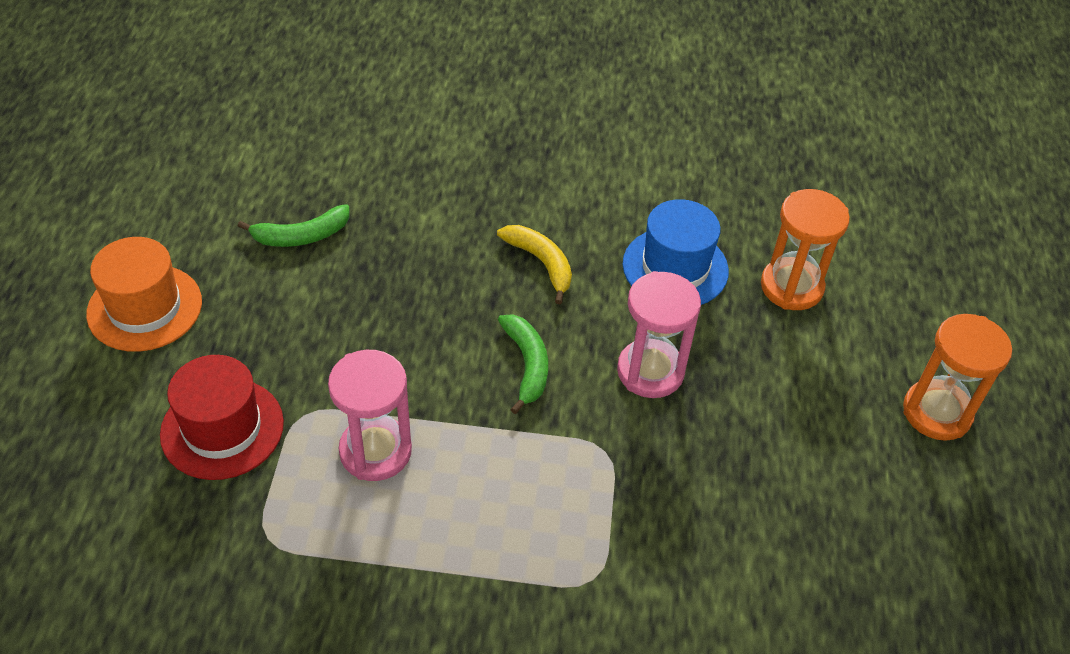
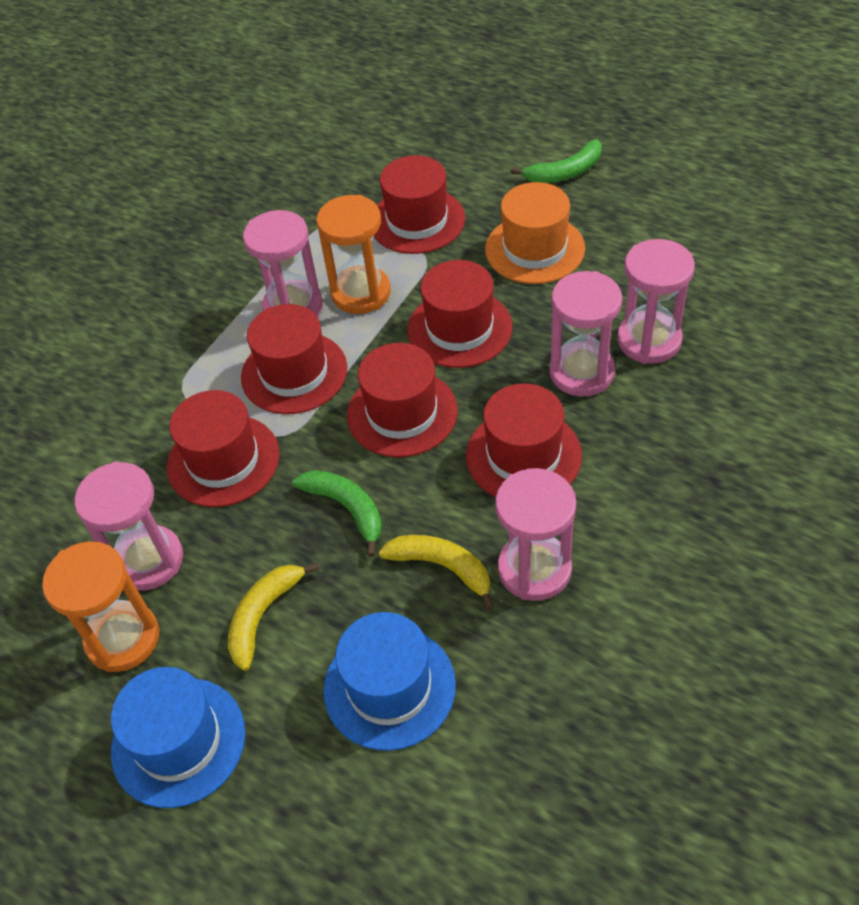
blue hat: [622,199,729,305] = 1 -> [111,667,245,808] [323,612,456,751] = 2
pink hourglass: [328,350,412,481] [617,271,701,398] = 2 -> [75,461,183,590] [243,210,323,317] [495,468,576,601] [549,271,622,397] [617,239,695,364] = 5
red hat: [160,355,284,480] = 1 -> [167,390,280,507] [241,304,347,414] [347,343,458,457] [374,155,465,254] [407,260,512,368] [466,383,582,497] = 6
yellow banana: [497,225,572,304] = 1 -> [228,563,319,671] [379,535,494,610] = 2

